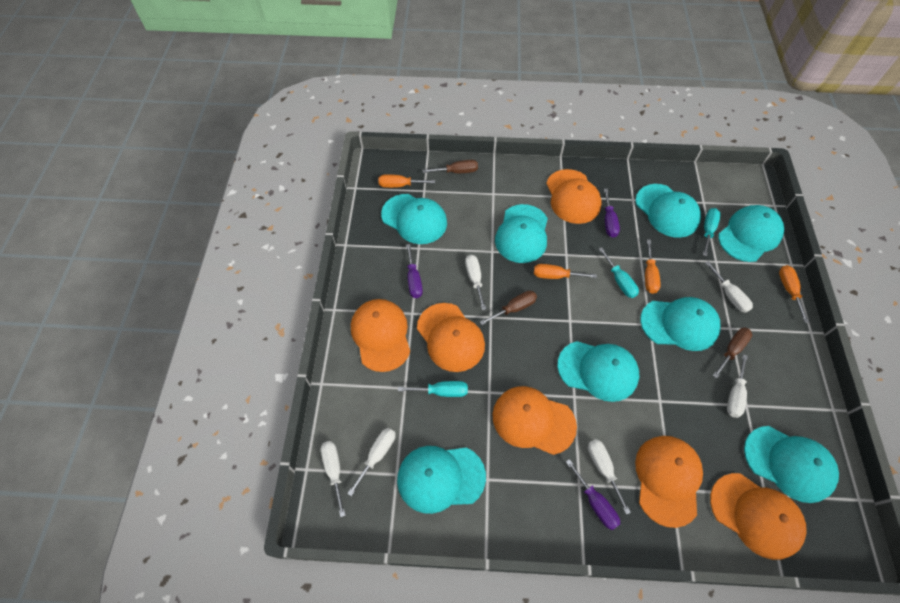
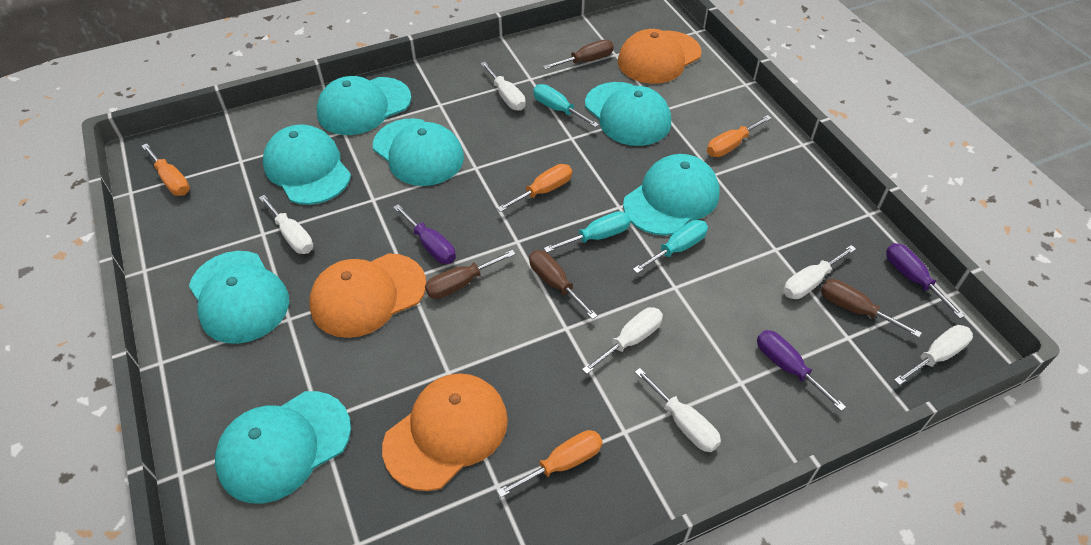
brown screwdriver: [422,160,478,173] [480,291,537,325] [713,327,752,379] = 3 -> [425,250,516,299] [529,250,598,319] [543,40,614,70] [821,279,922,338] = 4
orange cap: [351,299,410,372] [417,303,485,372] [493,386,577,455] [546,169,602,224] [635,436,703,528] [710,473,807,560] = 6 -> [309,253,426,338] [382,373,508,491] [618,29,702,84] = 3
turquoise cap: [381,194,447,244] [397,446,486,514] [495,204,548,263] [557,341,639,402] [635,184,701,238] [640,297,721,351] [718,205,784,262] [744,426,839,503] = 8 -> [189,251,289,344] [215,391,351,504] [263,124,351,205] [317,76,411,135] [373,118,464,186] [585,82,671,146] [623,154,719,236] = 7

